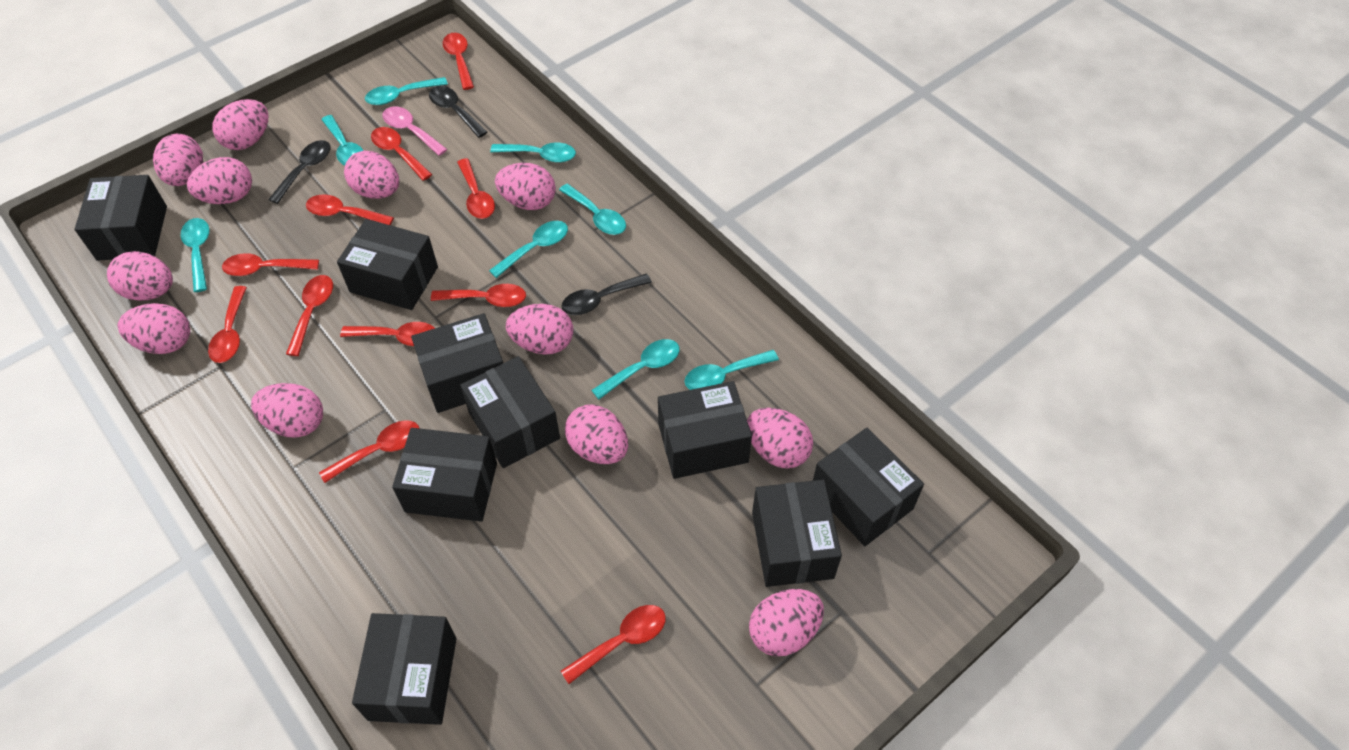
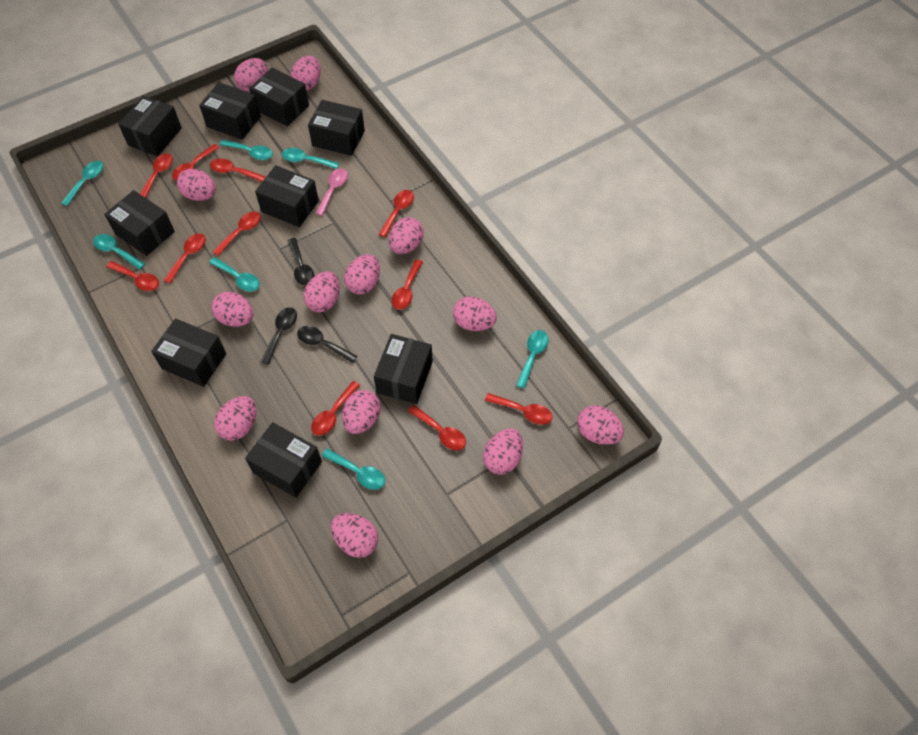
pink egg: [107,251,173,301] [118,303,190,354] [153,134,203,186] [187,157,252,204] [213,99,268,150] [251,383,323,437] [344,151,399,199] [495,163,556,210] [506,304,573,355] [565,404,628,464] [747,408,813,468] [749,589,824,656] = 12 -> [177,169,216,201] [212,291,254,327] [214,396,256,441] [234,58,267,92] [290,56,321,91] [304,271,340,312] [331,513,378,558] [342,390,381,434] [344,254,380,294] [389,217,424,254] [453,296,497,331] [483,429,523,475] [577,405,624,445] = 13
turquoise spoon: [180,218,210,292] [321,115,363,166] [365,77,448,105] [489,221,568,278] [490,142,576,163] [559,184,626,235] [591,339,680,400] [684,350,779,390] = 8 -> [61,161,104,206] [93,234,145,270] [209,257,260,291] [219,140,273,160] [281,148,339,169] [322,448,385,490] [516,330,549,389] = 7

